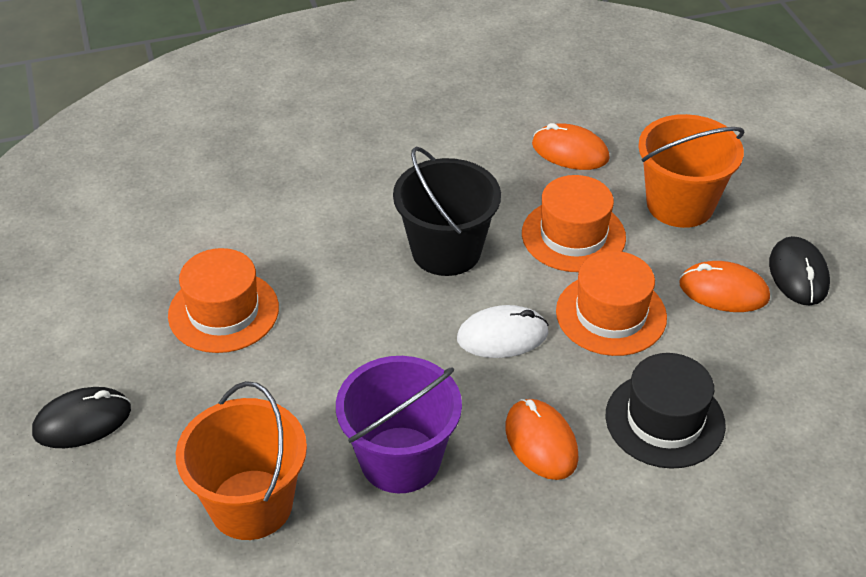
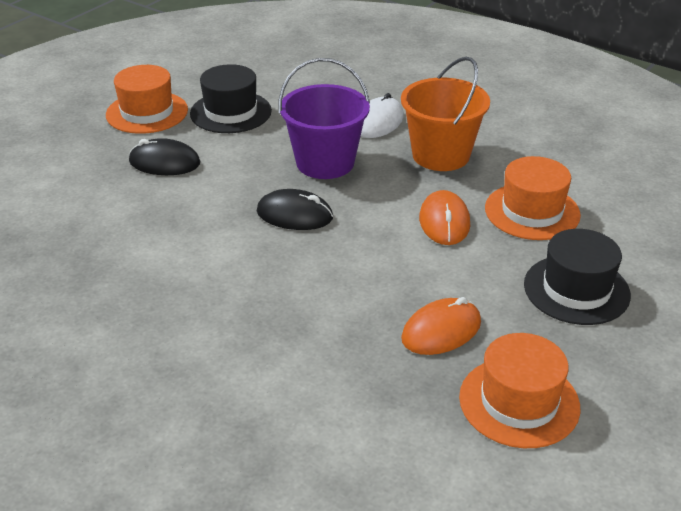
black bucket: [393,146,501,276] = 1 -> none = 0
black hat: [605,353,726,469] = 1 -> [190,64,272,133] [524,229,631,325] = 2
orange bucket: [176,381,307,540] [638,114,744,228] = 2 -> [401,57,490,171] = 1
orange mouse: [505,399,579,480] [532,123,610,170] [679,261,770,312] = 3 -> [401,297,481,355] [419,190,470,245] = 2

